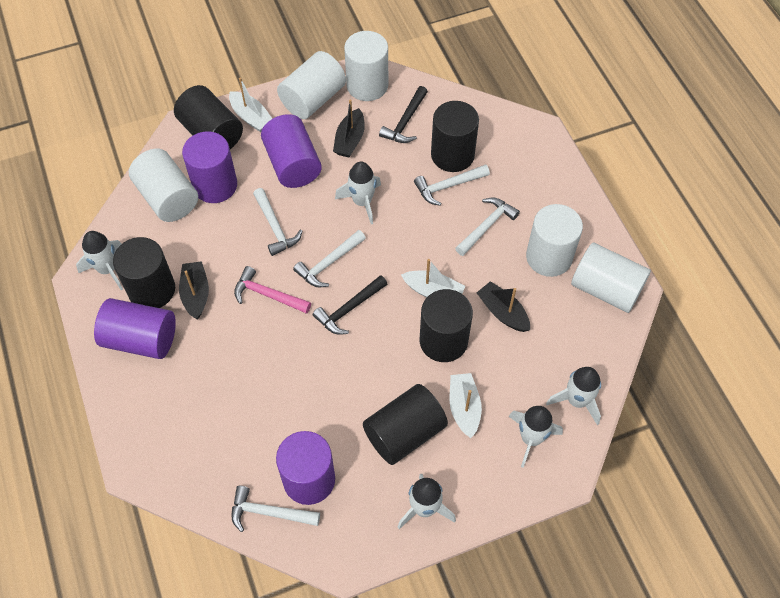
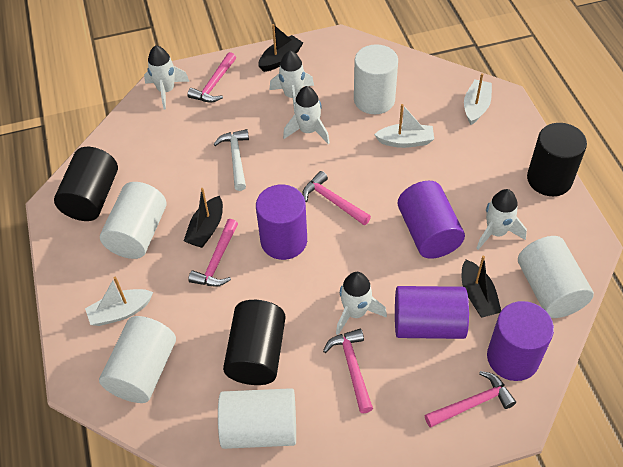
black cylinder: [113,237,175,308] [174,85,243,149] [363,384,448,465] [420,289,473,362] [431,101,479,172] = 5 -> [54,147,118,221] [223,300,286,385] [527,123,587,196] = 3
black hammer: [313,275,387,335] [379,86,428,143] = 2 -> none = 0
pink hammer: [234,266,311,314] = 1 -> [187,52,236,103] [188,219,238,287] [303,171,371,225] [323,328,373,413] [424,371,516,428] = 5
white hammer: [231,486,320,532] [253,188,302,256] [293,230,366,287] [414,164,490,206] [455,198,520,256] = 5 -> [213,129,249,191] = 1

